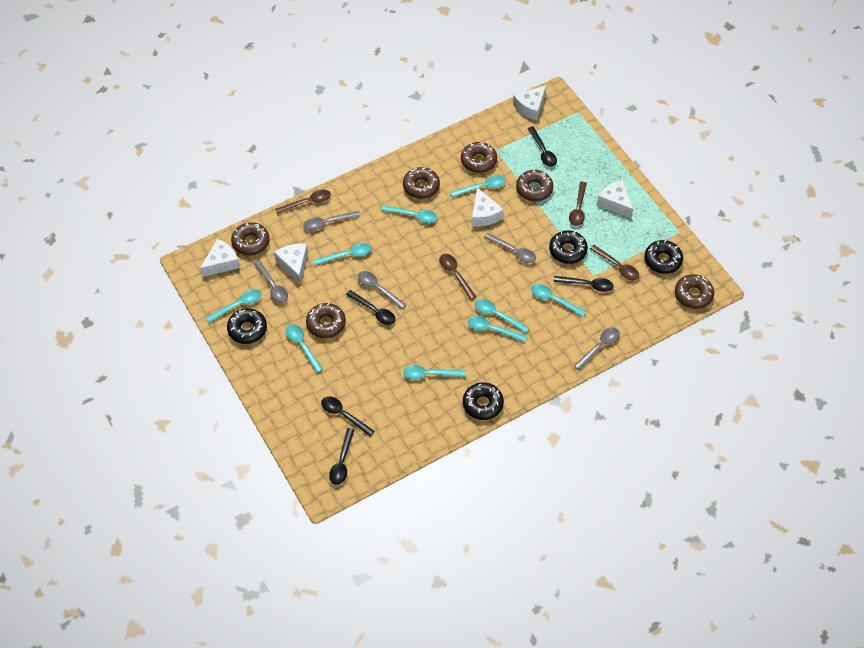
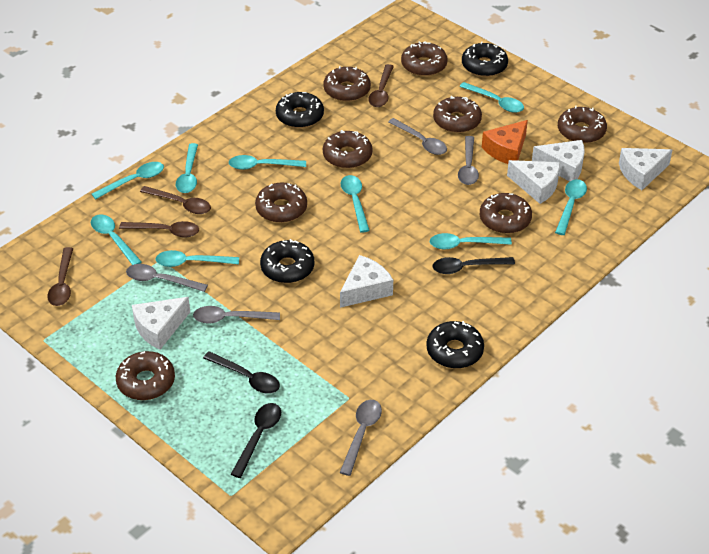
black spoon: [321,396,375,436] [329,428,354,485] [346,290,396,325] [527,126,557,167] [553,276,614,292] = 5 -> [203,351,280,394] [231,403,281,478] [433,257,515,274] = 3
brown donut: [231,222,270,256] [306,303,346,339] [403,167,440,199] [461,142,497,173] [516,169,553,202] [675,274,714,309] = 6 -> [116,351,175,400] [255,182,307,223] [323,130,372,169] [324,66,371,102] [401,41,448,76] [433,96,482,133] [480,193,532,234] [558,106,607,144] = 8
orange cheese: none = 0 -> [482,120,528,164] = 1

